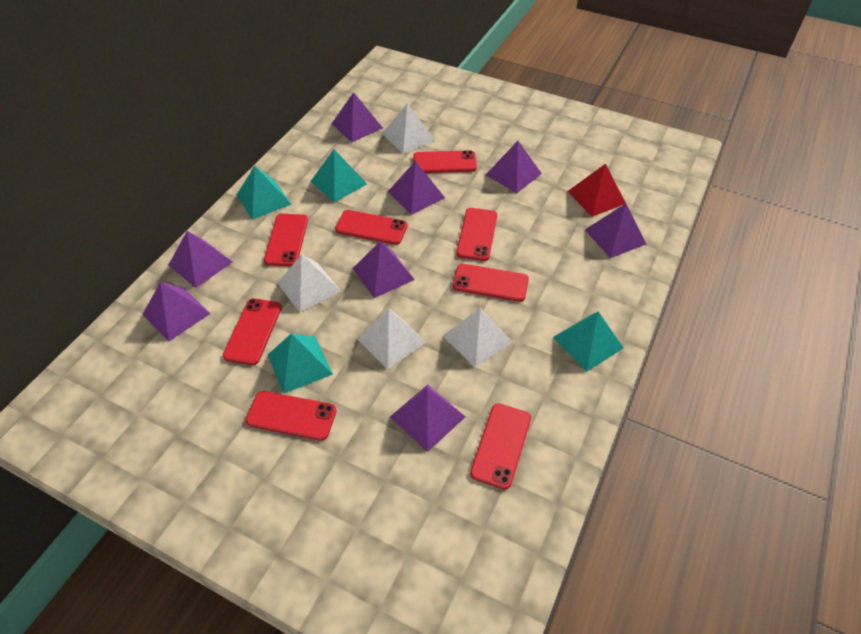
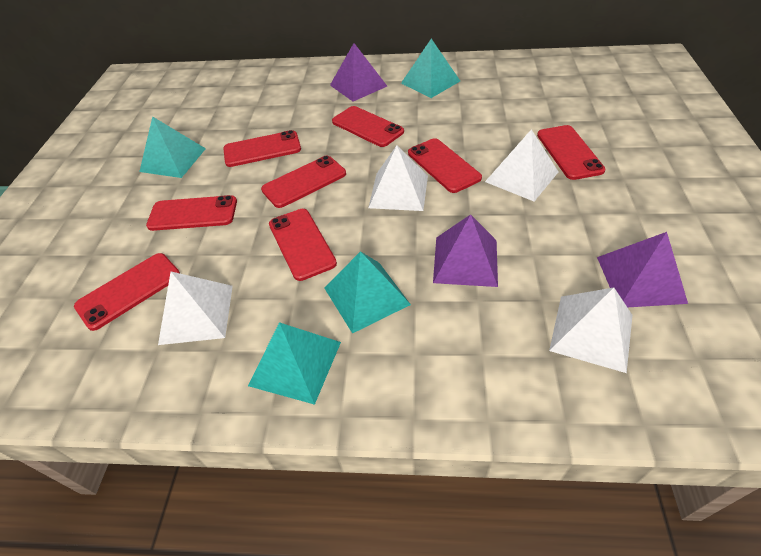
purple pyramid: [142,282,211,342] [168,231,233,288] [331,92,383,142] [353,241,415,298] [388,161,445,215] [390,384,465,452] [486,141,542,193] [585,204,646,258] = 8 -> [330,43,387,101] [433,214,498,287] [597,232,688,307] = 3
red pyramid: [568,164,626,217] = 1 -> none = 0

